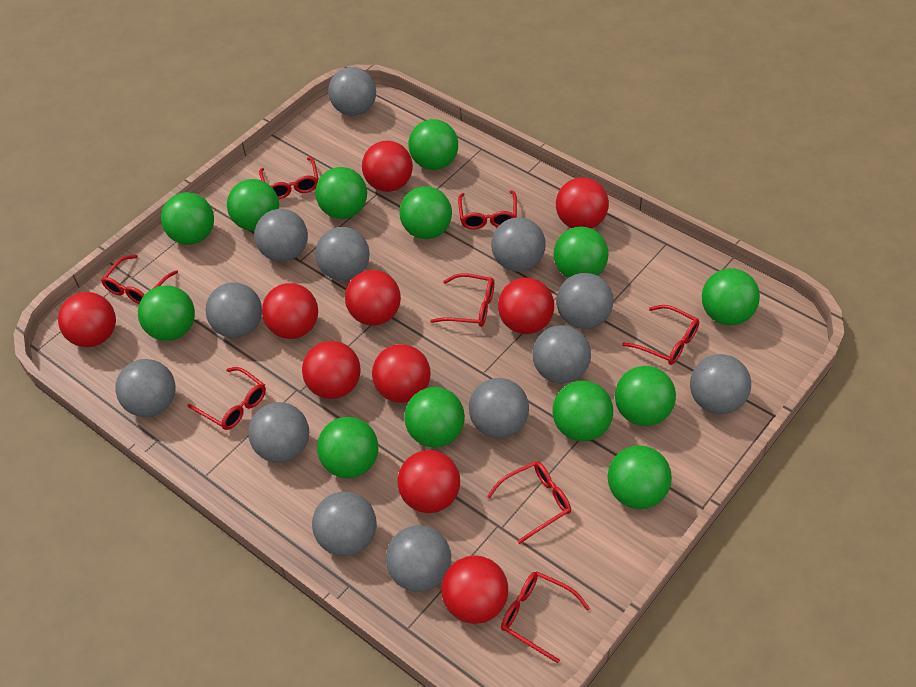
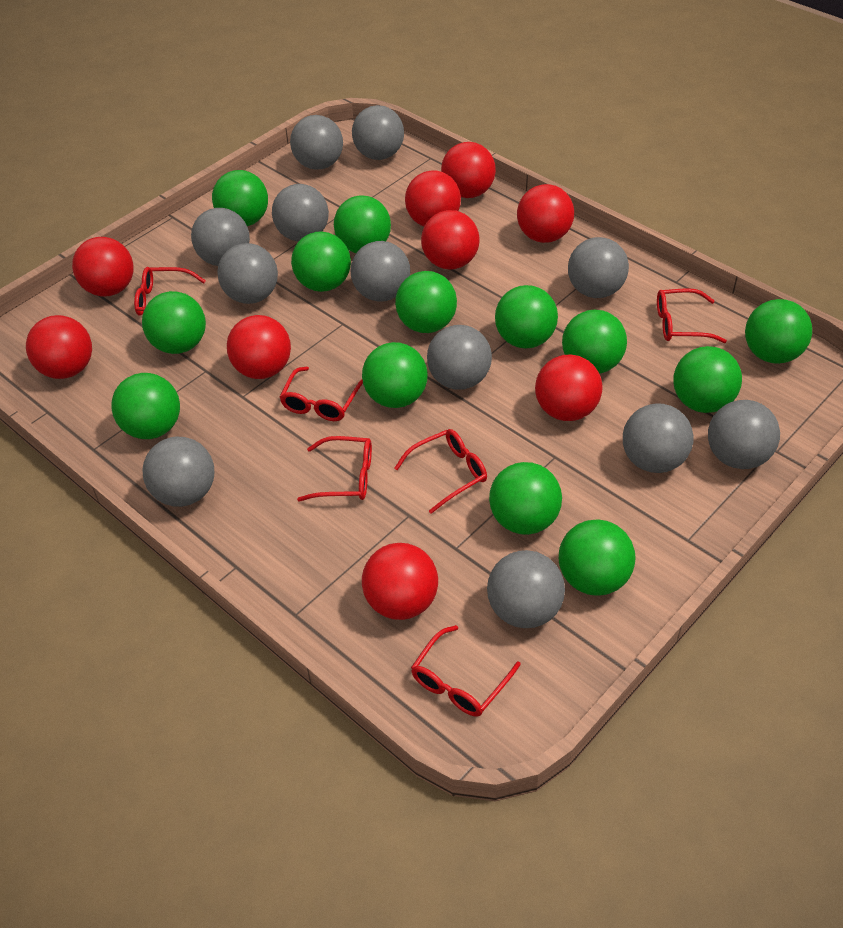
grey ball: [115,359,176,417] [206,282,262,338] [248,402,309,463] [254,209,308,262] [312,491,377,556] [315,227,370,281] [328,67,376,116] [386,525,451,592] [469,378,529,438] [491,217,546,272] [533,325,591,384] [557,273,613,329] [690,354,751,414] = 13 -> [142,436,214,507] [191,208,250,266] [217,243,278,304] [272,184,329,242] [290,115,343,170] [350,241,410,302] [352,105,404,160] [427,325,492,390] [487,550,565,628] [568,237,629,298] [623,403,693,473] [708,400,780,469] = 12
red ball: [58,292,116,347] [262,283,318,339] [302,341,361,399] [345,270,401,325] [362,141,413,192] [372,344,431,403] [397,450,460,513] [441,556,508,624] [498,278,554,334] [556,177,609,229] = 10 -> [26,315,92,379] [72,237,134,296] [227,315,291,379] [362,543,438,620] [405,170,461,227] [421,210,480,269] [441,142,496,198] [517,184,574,243] [535,354,602,421] = 9
red glasses: [101,255,178,304] [188,367,266,430] [259,157,319,199] [430,273,494,327] [458,190,517,229] [487,461,571,544] [501,571,590,663] [622,305,699,365] = 8 -> [134,267,206,316] [280,367,363,421] [297,436,372,502] [394,429,487,514] [411,625,521,717] [657,288,727,343] = 6

